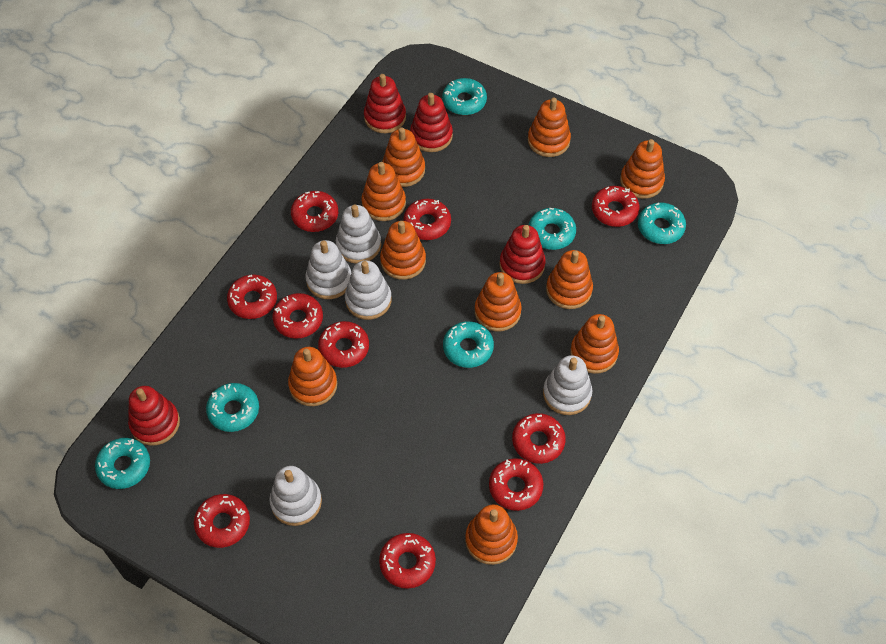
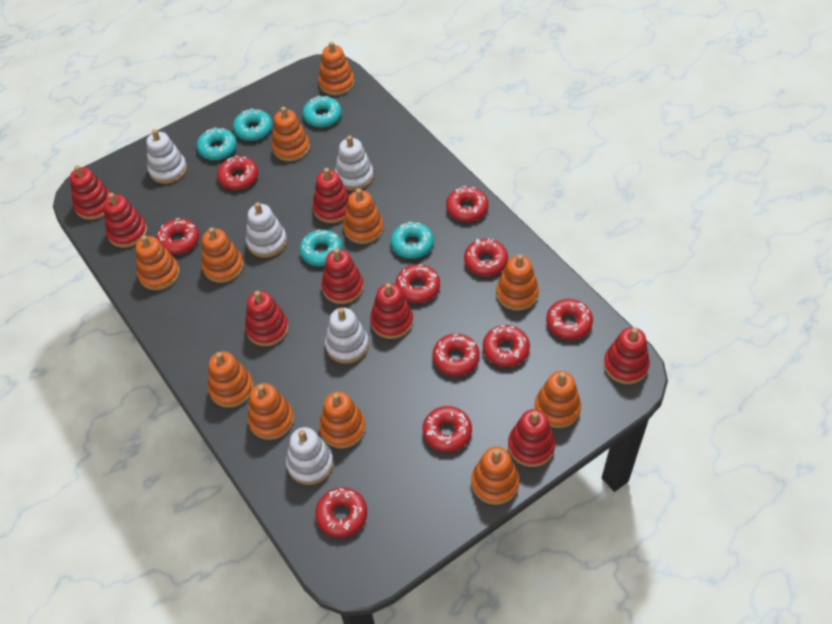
orange stacking toy: [288,347,337,406] [361,162,406,221] [380,221,426,280] [382,127,425,187] [465,504,518,565] [475,272,522,331] [528,98,571,157] [546,250,593,309] [570,314,619,374] [620,139,665,199] = 10 -> [136,235,180,290] [202,227,244,283] [208,351,254,408] [248,383,294,440] [272,107,310,161] [318,41,354,95] [319,391,366,448] [343,188,384,244] [471,446,520,505] [496,254,539,311] [535,371,581,428] = 11
red stacking toy: [128,386,180,446] [364,74,406,133] [410,93,453,152] [499,225,546,284] = 4 -> [70,165,111,220] [103,193,147,248] [245,291,289,346] [312,168,350,223] [321,248,364,304] [370,283,413,339] [508,409,555,467] [604,327,650,384] = 8
turquoise donut: [95,438,150,489] [206,383,259,432] [442,78,487,115] [443,321,494,368] [529,208,576,250] [638,203,686,244] = 6 -> [197,128,237,160] [233,109,273,141] [300,229,343,266] [303,96,342,127] [391,222,434,259] = 5

